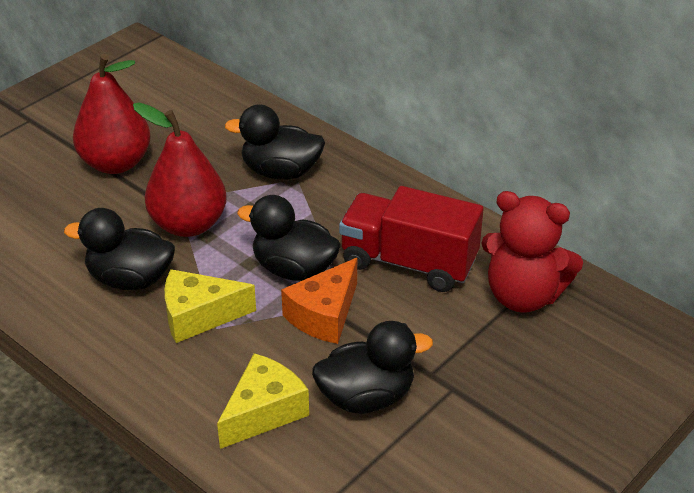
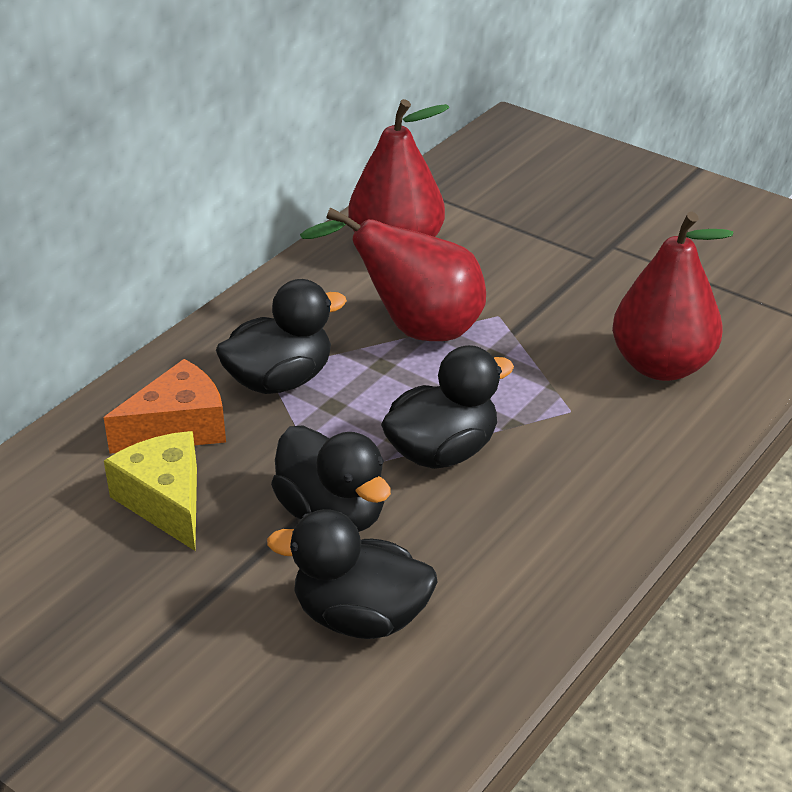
red pear: [73,54,151,174] [133,102,227,237] = 2 -> [300,208,486,341] [348,99,449,237] [612,212,733,381] = 3
red teddy bear: [481,191,583,313] = 1 -> none = 0
red truck: [339,186,483,292] = 1 -> none = 0
yellow cheese: [165,269,256,343] [217,353,309,449] = 2 -> [104,431,197,551] = 1

